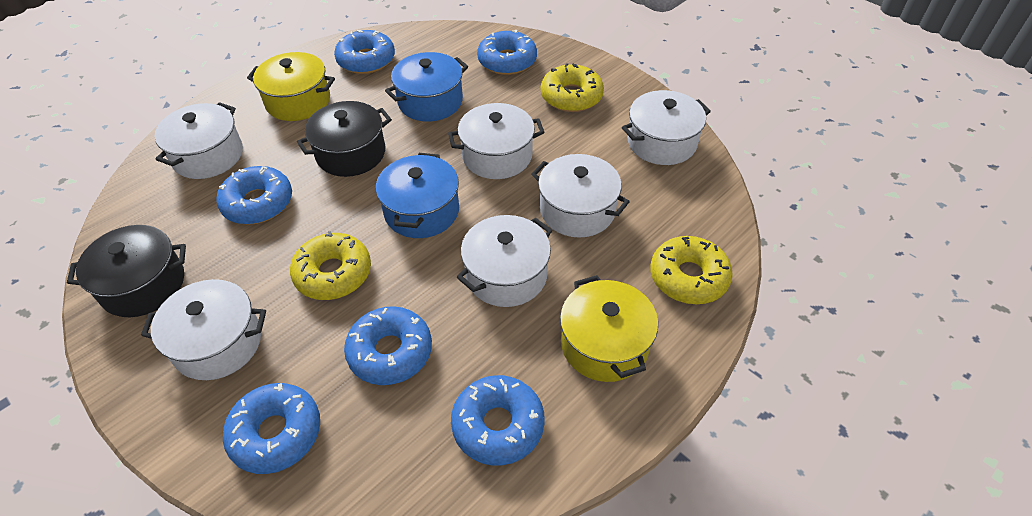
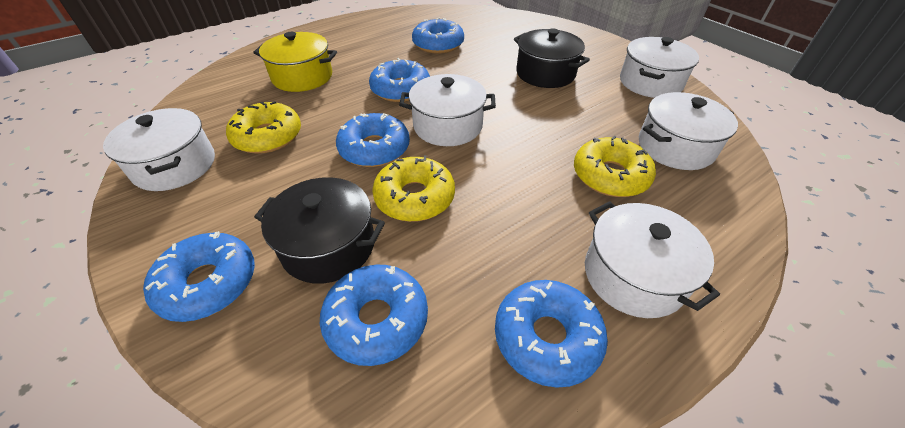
blue pot: [376,153,459,238] [385,52,468,121] = 2 -> none = 0
white pot: [141,279,266,380] [154,102,243,179] [448,103,545,179] [457,215,552,307] [531,154,630,237] [622,90,711,165] = 6 -> [103,108,215,191] [399,74,496,146] [585,201,720,318] [620,37,699,98] [639,92,738,170] = 5
yellow pot: [247,52,335,121] [560,275,658,382] = 2 -> [253,32,337,92] = 1

